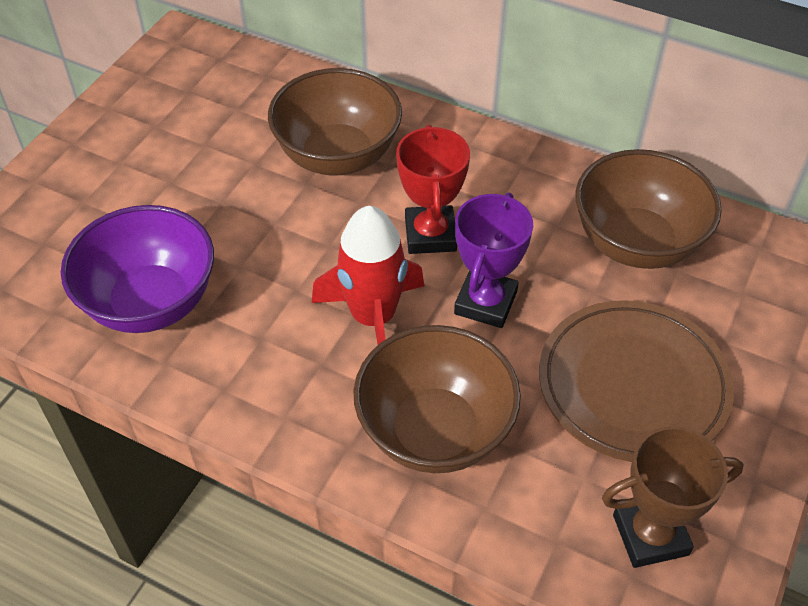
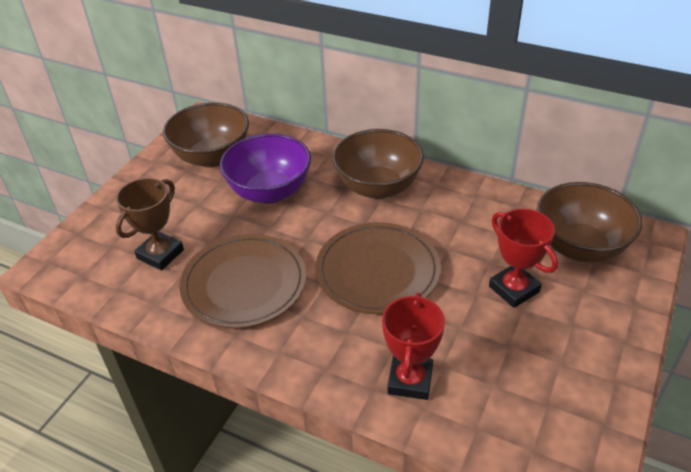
brown plate: [539,300,734,462] = 1 -> [179,234,306,329] [316,222,441,314] = 2
purple trophy: [454,192,533,328] = 1 -> none = 0
red rocket: [312,206,424,345] = 1 -> none = 0
red trophy: [396,125,470,254] = 1 -> [382,293,445,400] [489,209,558,308] = 2

